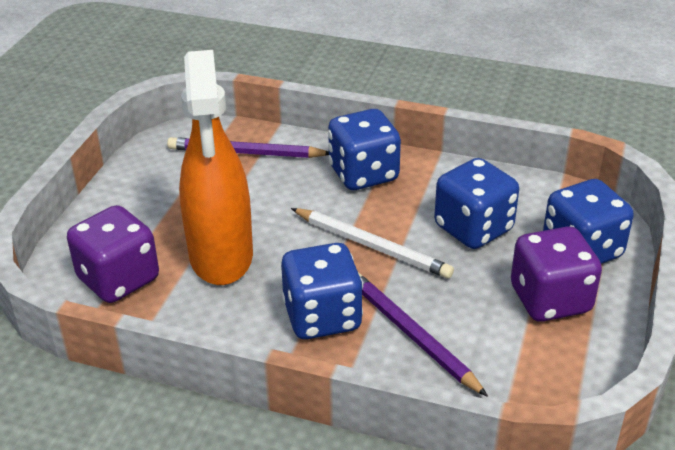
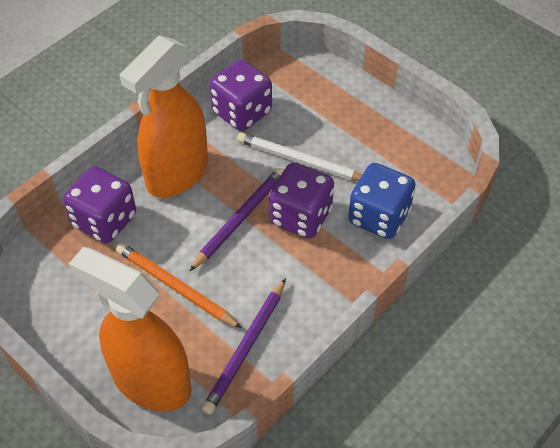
blue dice: [281,243,363,339] [328,109,401,190] [434,158,519,249] [543,179,634,264] = 4 -> [348,163,416,239] = 1
orange pencil: none = 0 -> [116,243,242,328] = 1
orange spray bottle: [179,50,253,285] = 1 -> [69,247,191,411] [120,35,208,198] = 2
purple dice: [67,205,159,303] [511,226,602,322] = 2 -> [63,166,136,243] [210,60,272,131] [269,163,334,238] = 3

